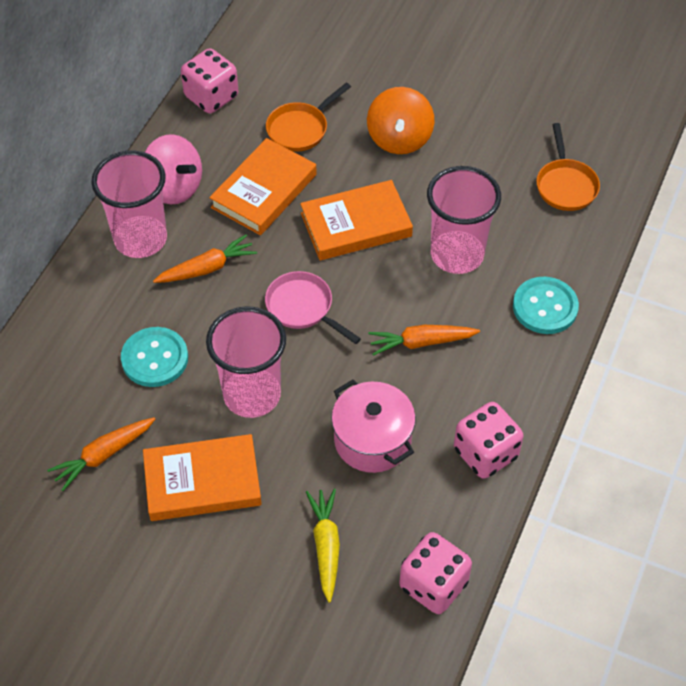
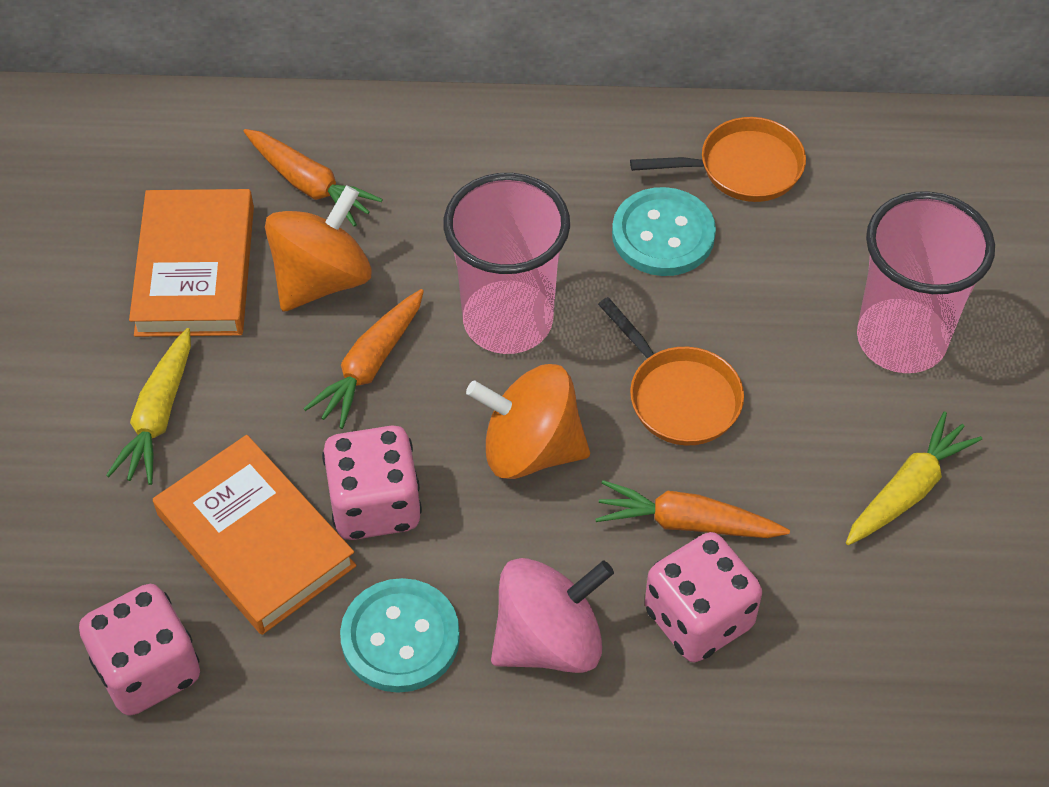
orange book: [143,434,262,521] [209,138,317,235] [300,180,413,260] = 3 -> [129,189,254,337] [153,435,356,635] = 2
orange spinning top: [367,87,435,154] = 1 -> [265,185,372,311] [466,364,590,479] = 2
pink cup: [91,150,167,258] [206,306,286,418] [427,166,501,274] = 3 -> [443,173,570,354] [857,191,995,373] = 2
pink pan: [265,271,361,344] = 1 -> none = 0
pink pot: [331,379,416,473] = 1 -> none = 0
yellow carrot: [306,488,340,603] = 1 -> [106,328,191,485] [846,411,982,545] = 2

